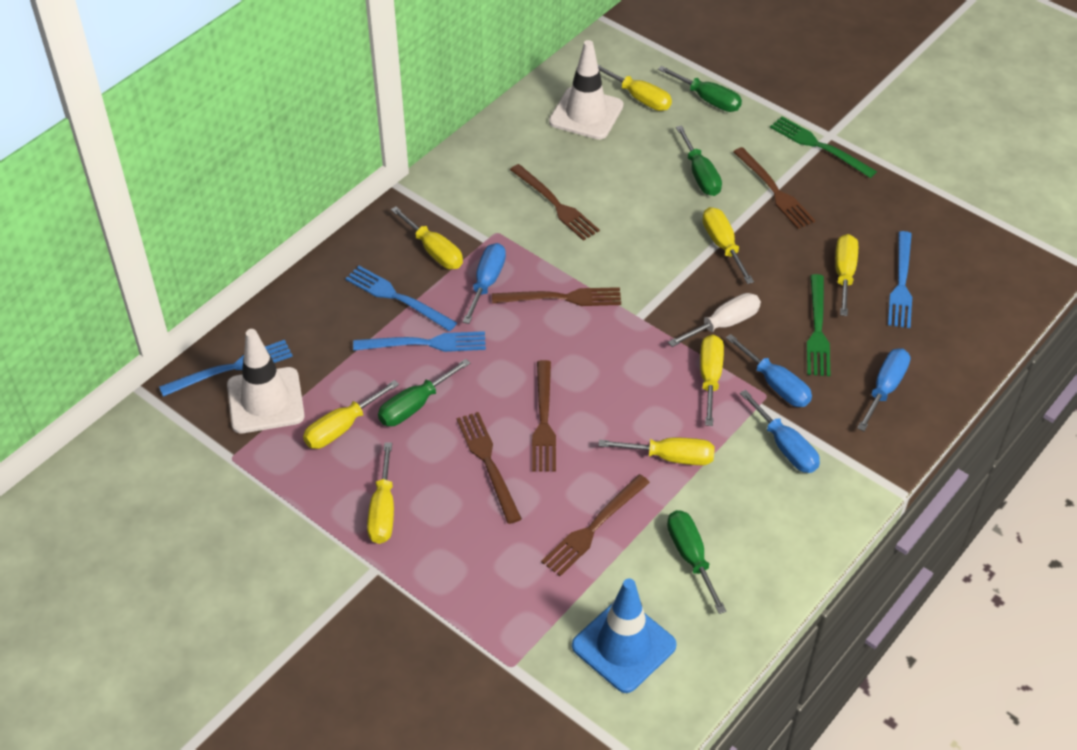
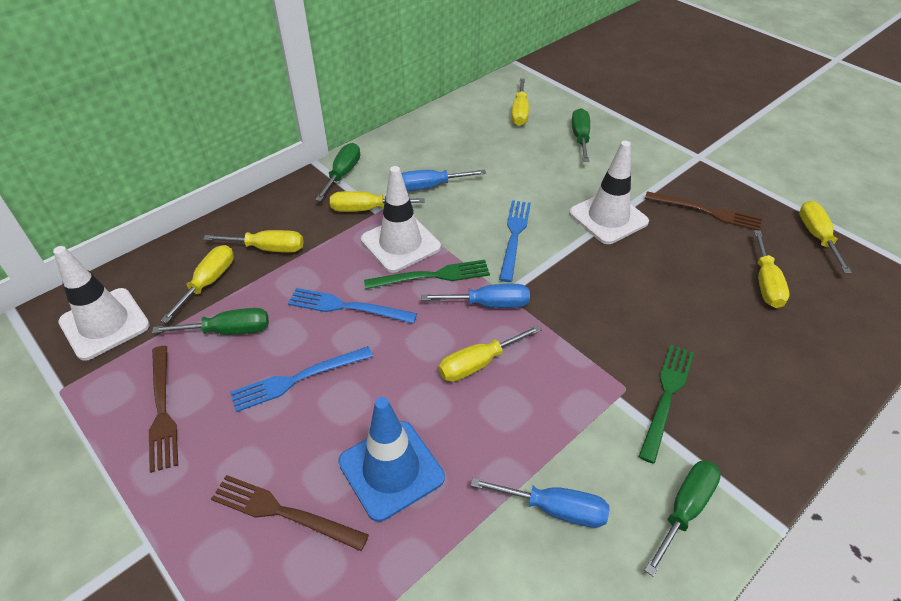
blue fork: [159,340,293,397] [345,266,457,331] [353,331,486,352] [888,231,912,328] = 4 -> [230,346,373,412] [288,288,417,324] [499,200,531,282] = 3
blue screwdriver: [463,243,506,324] [726,334,812,407] [740,390,820,473] [857,349,910,431] = 4 -> [401,170,486,191] [421,284,530,308] [470,478,609,528] = 3
brown fork: [457,412,522,524] [492,287,621,306] [510,164,600,241] [532,360,556,471] [541,474,650,576] [733,147,815,229] = 6 -> [149,346,178,473] [211,475,369,551] [645,191,762,230] = 3
white screwdriver: [668,293,761,347] = 1 -> none = 0
white traffic cone: [227,329,305,433] [549,40,624,140] = 2 -> [53,246,150,361] [361,166,441,273] [569,141,649,244] = 3
yellow screwdriver: [303,380,399,449] [367,442,394,544] [391,206,463,269] [598,65,672,111] [598,438,715,465] [700,335,724,426] [703,207,754,284] [835,234,858,316] = 8 -> [160,245,234,323] [203,230,304,253] [330,191,424,212] [438,325,542,382] [511,78,529,126] [754,230,790,308] [799,201,852,274] = 7

